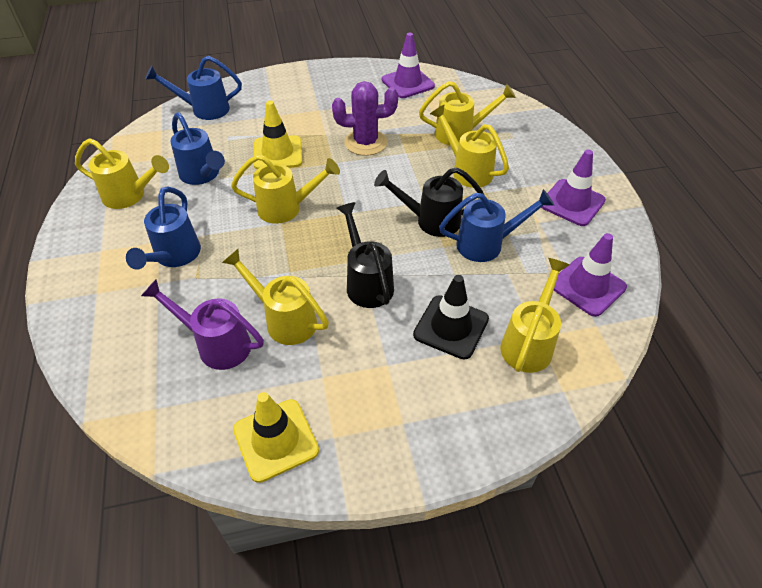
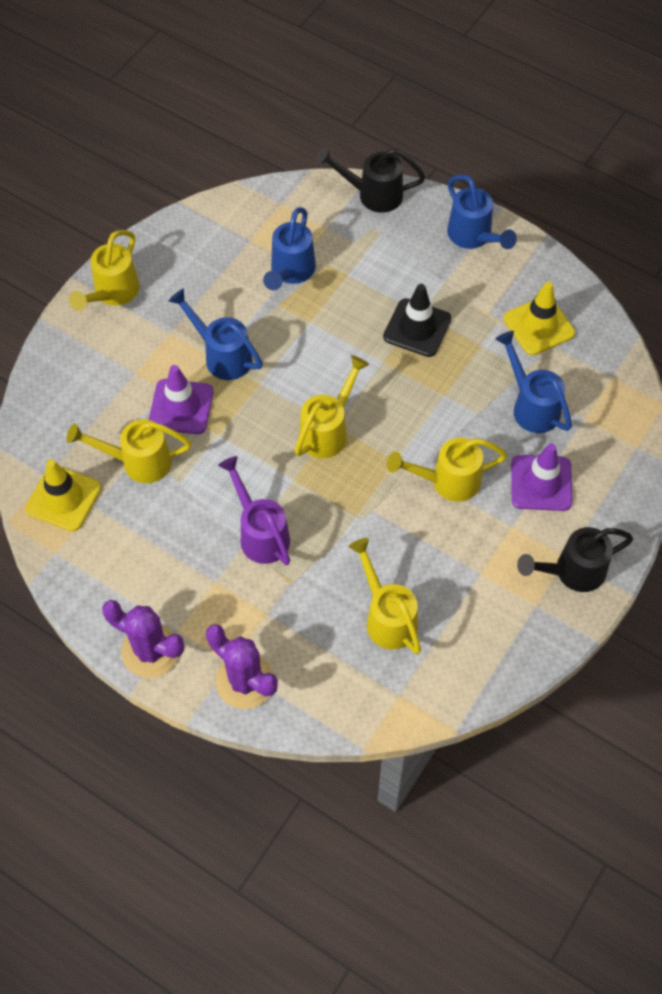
purple cactus: [332,81,398,156] = 1 -> [102,600,184,678] [206,624,278,709] = 2
purple traffic cone: [382,33,435,98] [541,149,606,226] [554,233,627,317] = 3 -> [149,365,214,434] [511,443,573,511] = 2
yellow watering can: [75,138,169,209] [222,249,329,345] [231,155,340,224] [419,81,516,145] [430,104,509,188] [501,258,569,373] = 6 -> [66,419,191,483] [69,230,140,311] [295,355,369,458] [349,538,421,654] [387,438,507,502] = 5

